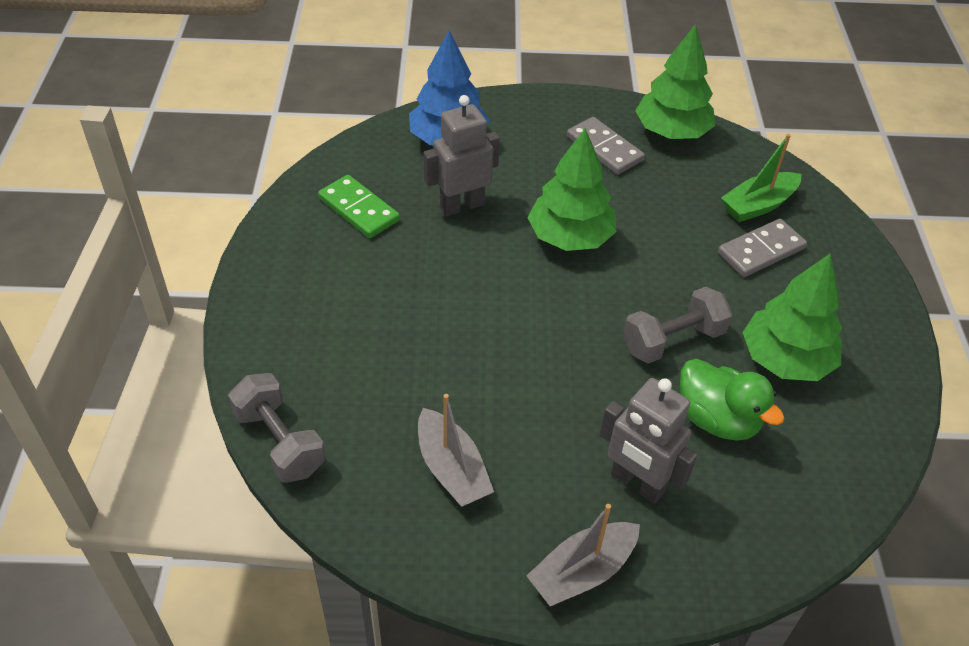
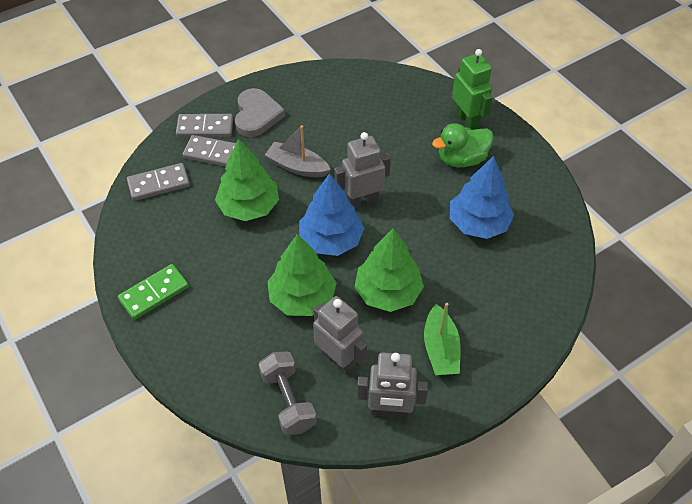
blue tree: [409,31,490,145] = 1 -> [299,173,364,256] [450,156,514,239] = 2
green robot: none = 0 -> [452,49,493,130] = 1
grey boat: [418,394,494,507] [526,504,640,606] = 2 -> [265,125,331,178] = 1
grey domino: [567,117,645,175] [718,219,807,277] = 2 -> [127,163,190,201] [176,114,233,137] [182,135,236,166] = 3
grey dumbbell: [228,373,326,483] [623,287,733,364] = 2 -> [259,351,316,436] = 1
grey heart: none = 0 -> [235,88,285,137] = 1
grey robot: [423,95,500,216] [600,378,697,504] = 2 -> [313,296,367,375] [334,132,391,209] [357,352,428,418] = 3

